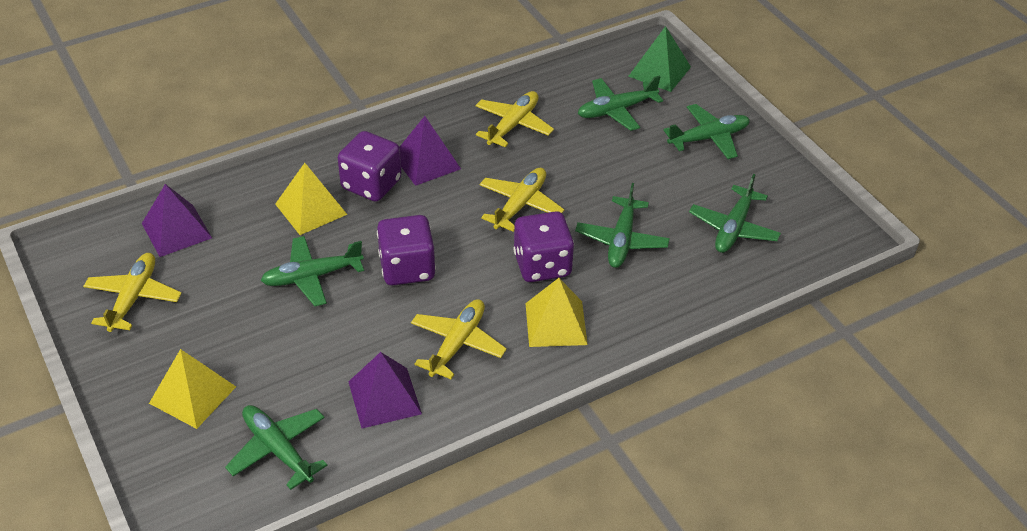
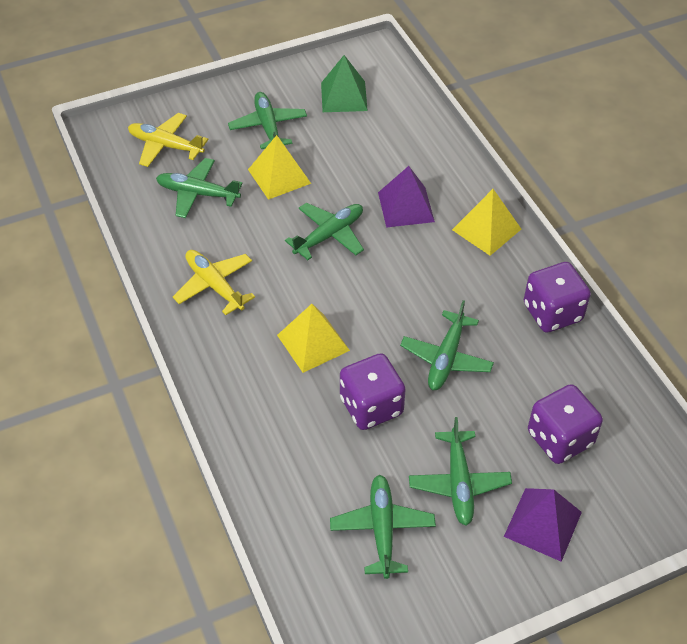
purple pyramid: [142,184,212,257] [348,352,422,428] [399,116,461,186] = 3 -> [378,166,435,228] [504,488,582,562] = 2
yellow plane: [83,253,182,332] [411,299,507,379] [475,91,554,147] [479,168,564,232] = 4 -> [128,113,208,167] [173,250,255,315] = 2

